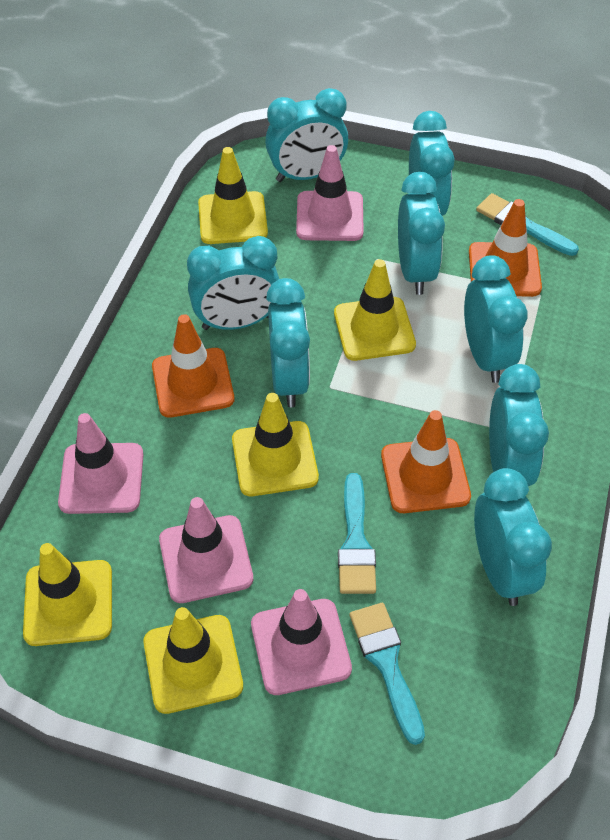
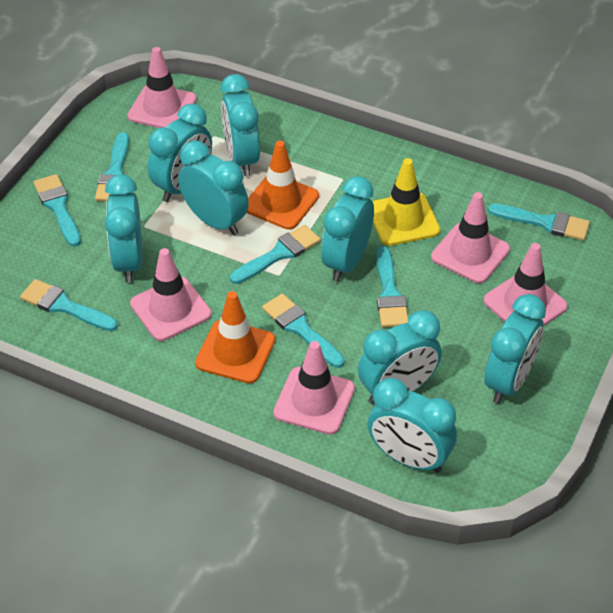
orange traffic cone: [152,314,234,418] [381,410,471,513] [469,199,542,297] = 3 -> [195,291,275,383] [246,141,319,230] = 2
pink traffic cone: [58,413,144,514] [159,497,253,603] [251,589,352,695] [296,145,364,241] = 4 -> [127,47,197,128] [130,248,212,341] [273,341,355,435] [431,192,510,283] [483,243,568,326] = 5
turquoise brush: [338,473,376,594] [350,603,425,745] [476,193,579,256] = 3 -> [20,279,118,331] [33,174,81,247] [95,132,129,201] [230,225,321,284] [262,293,345,368] [376,246,408,327] [488,204,590,241] = 7
yellow traffic cone: [23,543,112,646] [143,607,243,714] [198,147,268,244] [232,393,319,496] [334,259,416,361] = 5 -> [372,158,440,246] = 1

